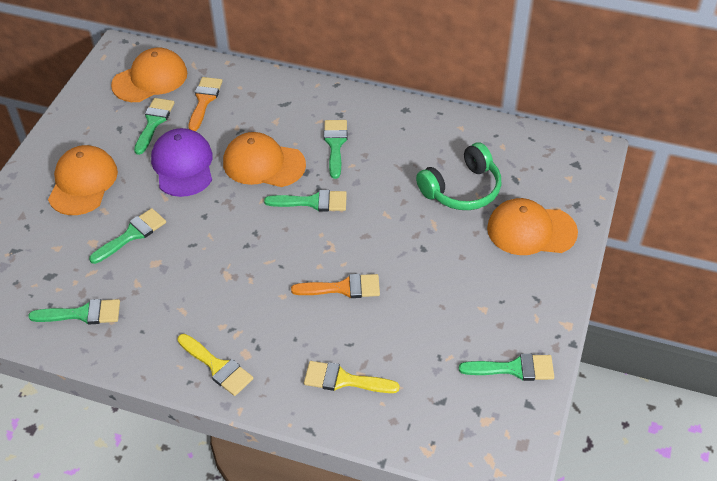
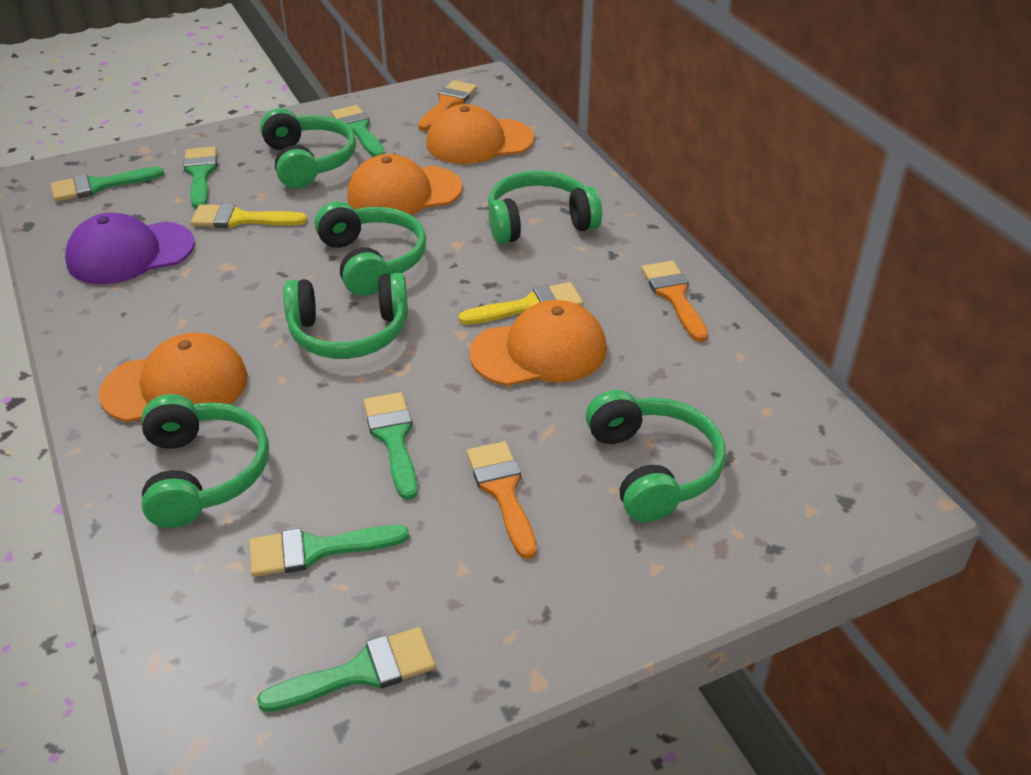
green headphones: [416,142,501,210] = 1 -> [142,394,269,528] [260,108,356,189] [283,273,408,359] [315,201,426,296] [488,170,602,244] [586,390,725,522] = 6
orange brush: [188,77,223,131] [291,274,380,298] = 2 -> [418,80,477,131] [467,441,537,559] [641,261,708,342] = 3

